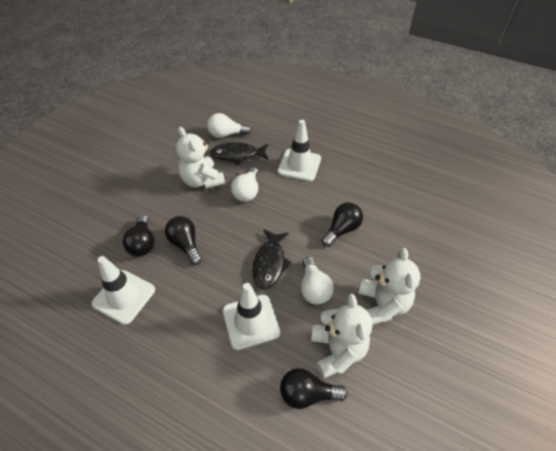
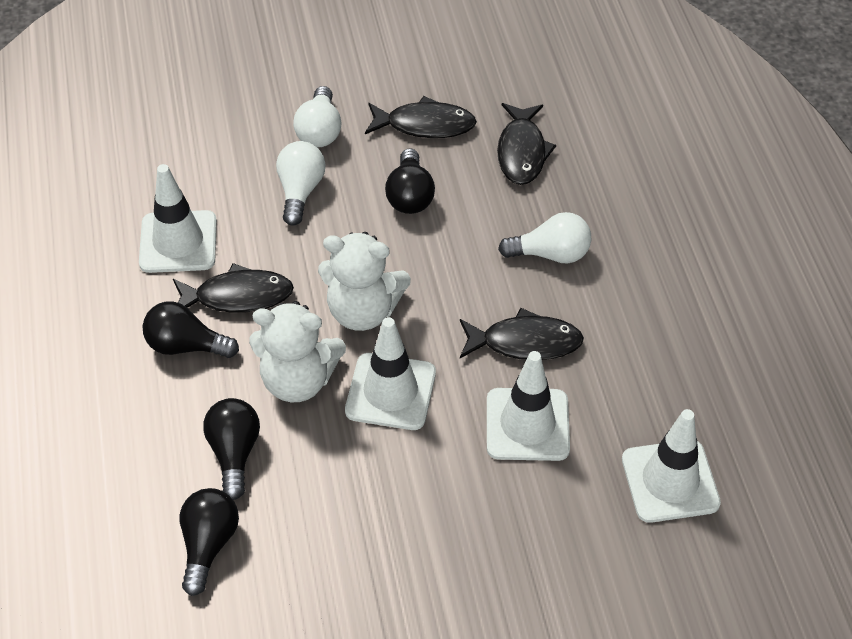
black fish: [211,142,269,165] [252,229,292,289] = 2 -> [173,263,294,313] [365,96,477,138] [460,308,584,360] [497,103,556,185] = 4
white teddy bear: [176,127,225,189] [311,294,372,378] [358,248,420,325] = 3 -> [249,301,346,402] [318,232,411,331] = 2
white traffic cone: [91,256,155,325] [223,283,280,350] [278,120,321,181] = 3 -> [139,164,217,273] [345,317,436,430] [487,351,570,461] [622,409,721,523] = 4

